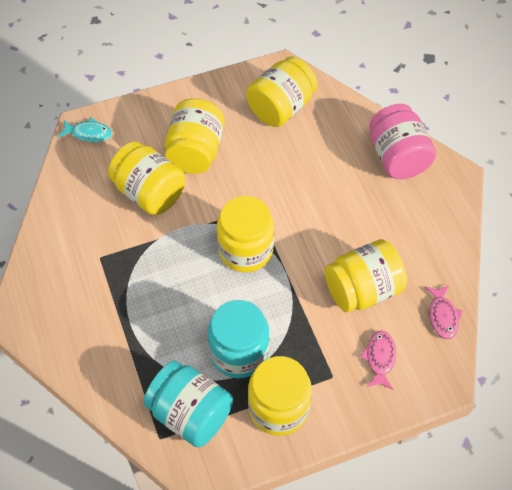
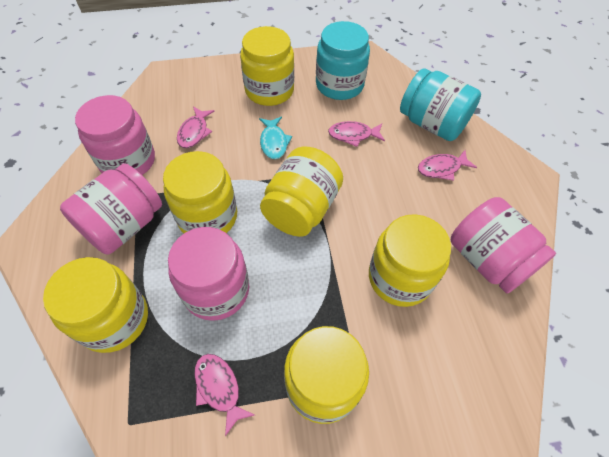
pink fish: [360,331,396,390] [425,285,463,339] = 2 -> [177,107,215,148] [194,354,255,436] [328,121,385,147] [418,150,477,181] = 4
pink jar: [369,104,436,179] = 1 -> [60,163,162,254] [75,95,155,175] [168,227,249,321] [451,197,556,293] = 4

